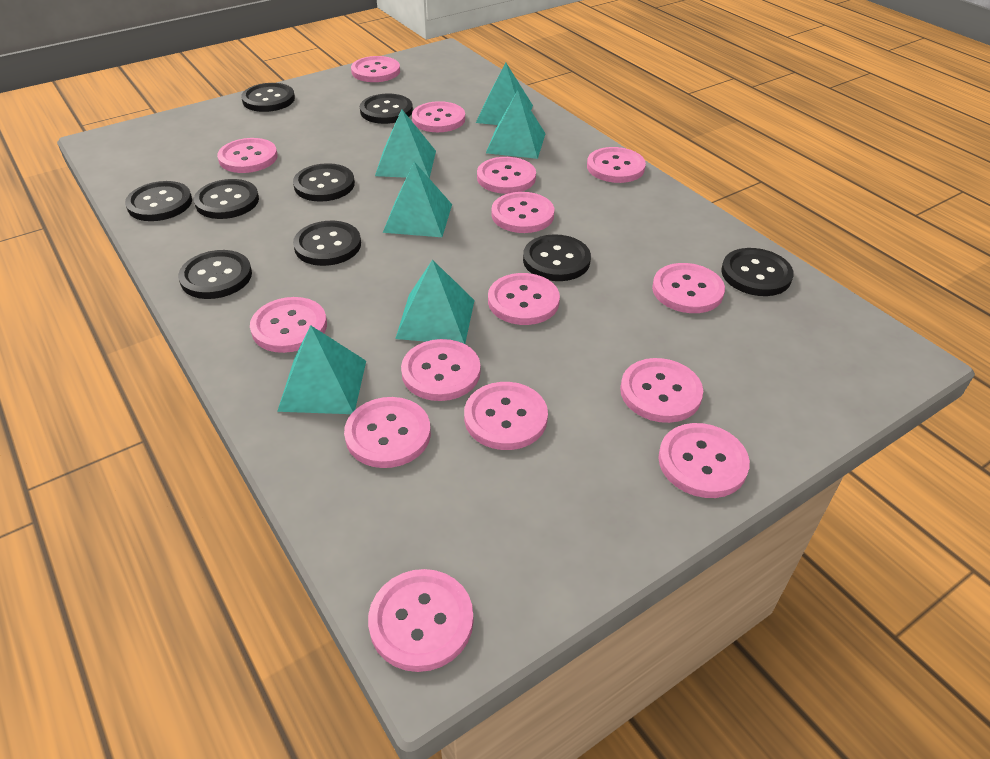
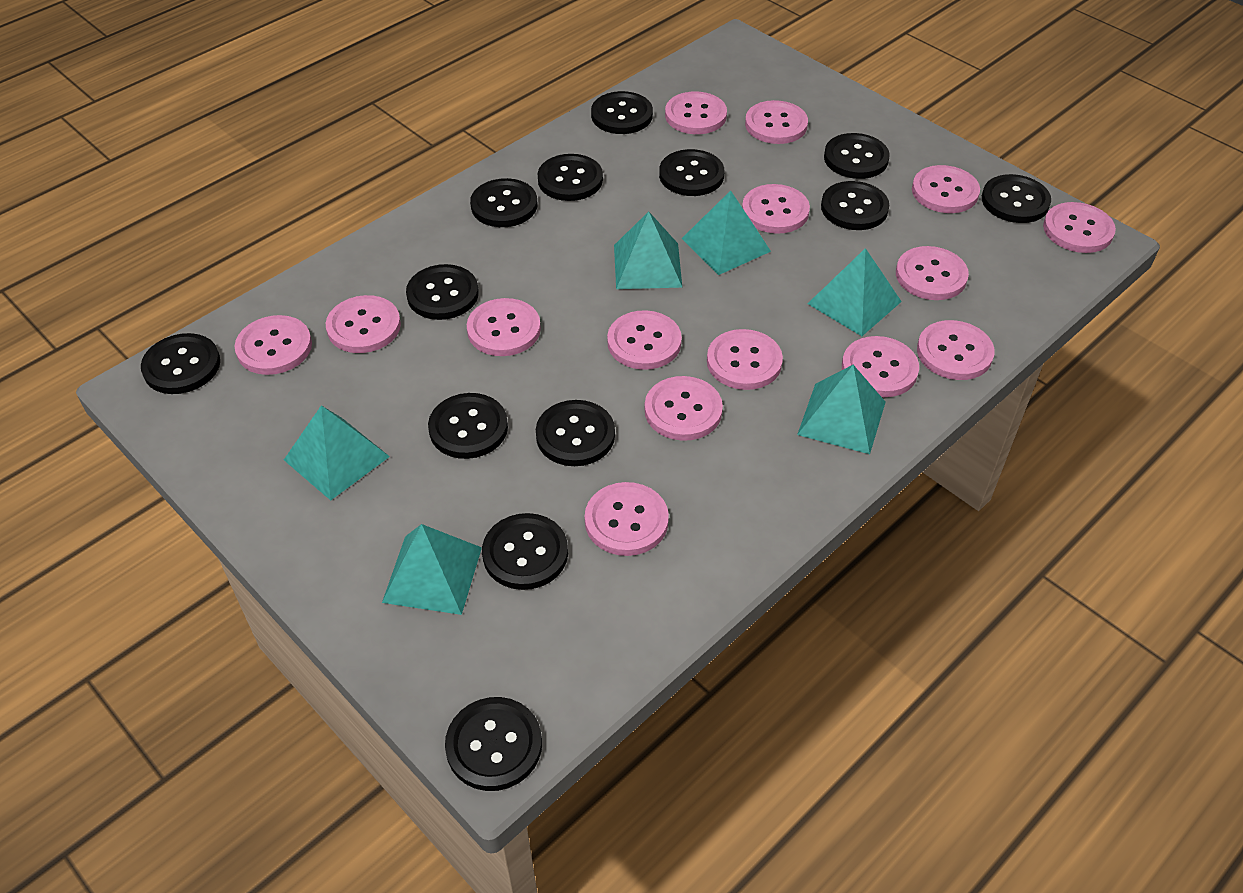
black button: [125,181,192,221] [178,250,252,299] [194,179,259,219] [241,83,295,112] [293,163,355,202] [293,221,361,266] [360,94,413,124] [523,234,591,281] [721,248,794,296] = 9 -> [141,333,220,394] [406,264,479,320] [428,393,508,459] [445,697,542,791] [470,178,537,227] [482,513,568,590] [536,400,615,466] [537,154,603,201] [591,91,653,134] [659,149,724,196] [821,181,889,230] [824,133,890,179] [982,174,1051,223] = 13

